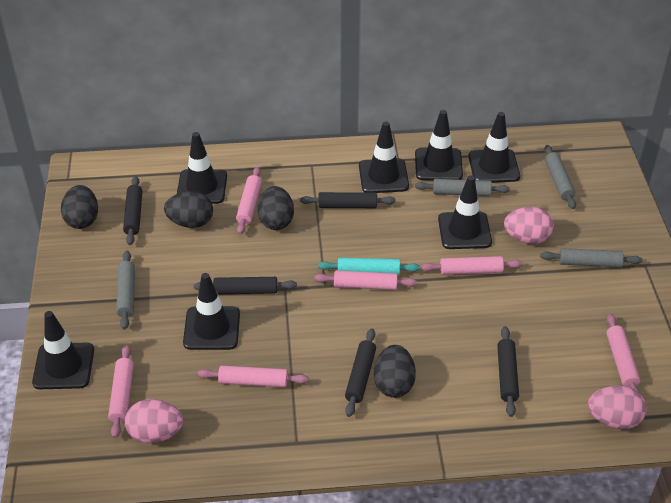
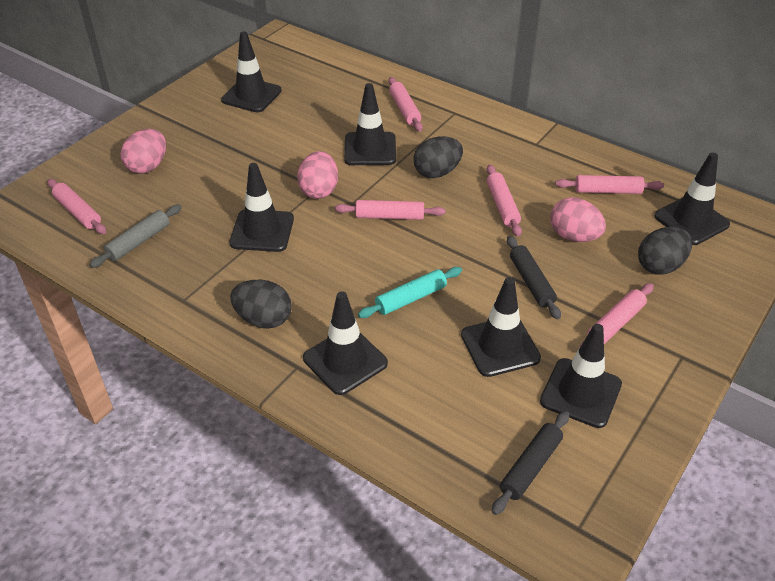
black egg: [61,185,98,229] [164,191,213,228] [258,186,294,230] [374,345,416,398] = 4 -> [230,280,292,329] [413,136,463,178] [638,227,692,274] = 3
black rolling pin: [123,176,142,245] [194,277,297,294] [300,192,396,208] [345,328,376,417] [497,326,519,417] = 5 -> [492,411,569,515] [507,236,561,319] = 2
grey rolling pin: [116,251,135,329] [415,179,510,196] [540,248,642,267] [544,145,576,209] = 4 -> [90,204,182,268] = 1

